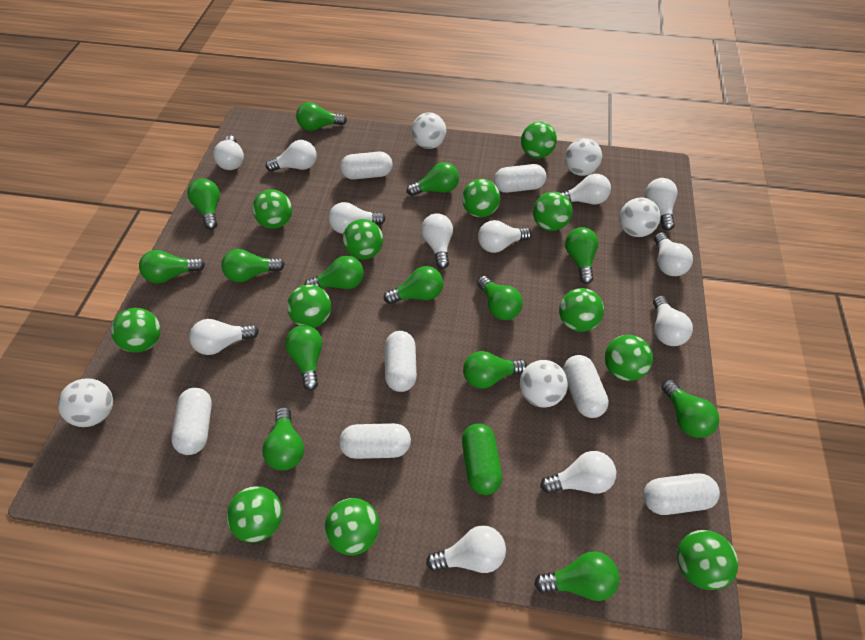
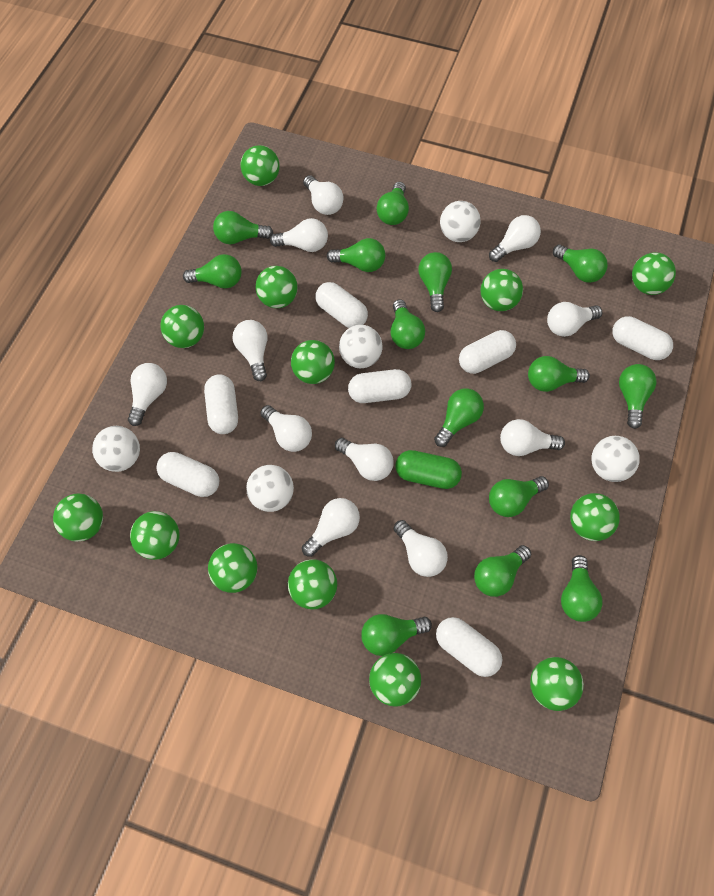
green ball: [111,308,161,353] [226,486,282,543] [252,189,292,229] [287,284,331,328] [325,498,380,555] [343,219,383,260] [462,179,500,218] [521,122,557,158] [533,192,573,231] [559,288,604,332] [605,335,653,381] [677,530,738,590] = 12 -> [53,494,103,542] [130,511,180,560] [161,305,204,348] [208,543,257,593] [240,145,280,186] [255,266,298,308] [288,559,337,610] [291,340,335,384] [369,653,421,707] [480,269,523,311] [530,657,584,711] [570,493,620,541] [632,252,676,295] = 13
white light bulb: [189,319,259,355] [213,135,244,170] [266,140,317,172] [329,202,386,234] [421,213,453,269] [426,525,506,573] [478,220,532,253] [540,451,616,494] [561,174,611,205] [645,178,678,230] [653,295,693,346] [654,232,693,276] = 12 -> [128,363,167,426] [232,320,268,381] [260,405,312,452] [270,218,328,252] [302,498,360,557] [303,175,344,215] [335,438,394,481] [394,520,448,577] [489,215,541,262] [500,419,565,456] [547,302,602,337] = 11

